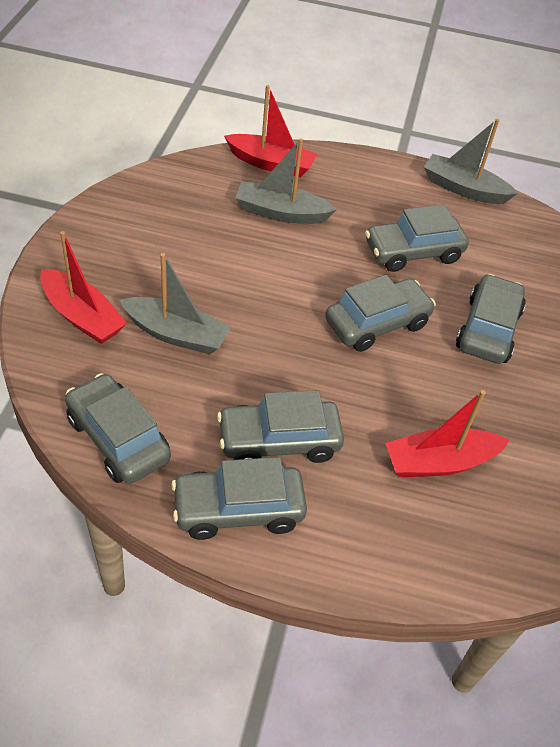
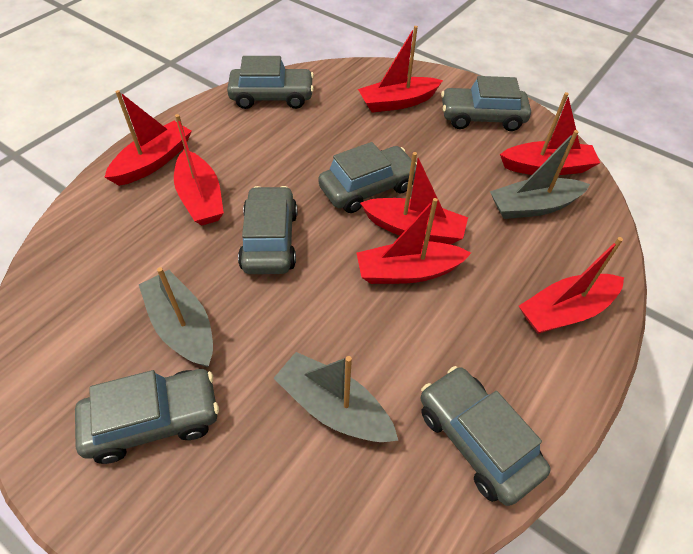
red boat: [40,231,127,344] [224,85,317,178] [385,390,510,477] = 3 -> [104,90,192,186] [174,114,224,226] [357,198,471,284] [358,26,443,113] [360,152,468,245] [500,92,600,175] [519,237,624,334] = 7

